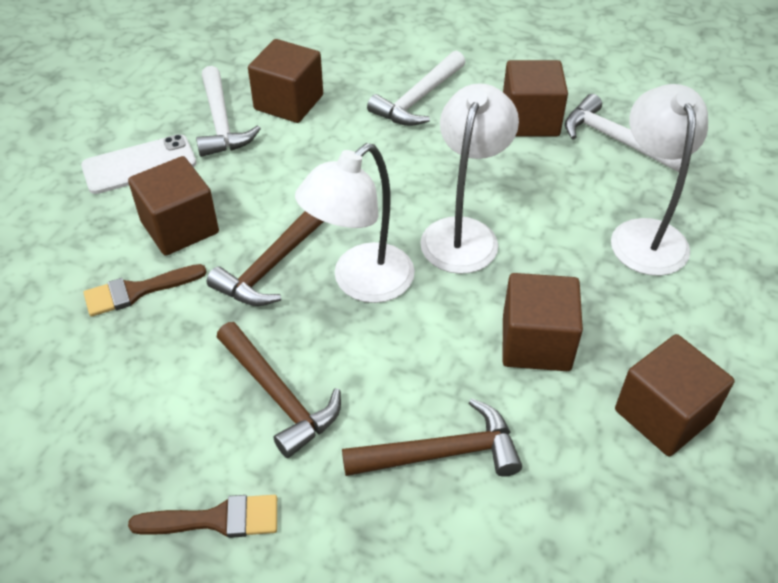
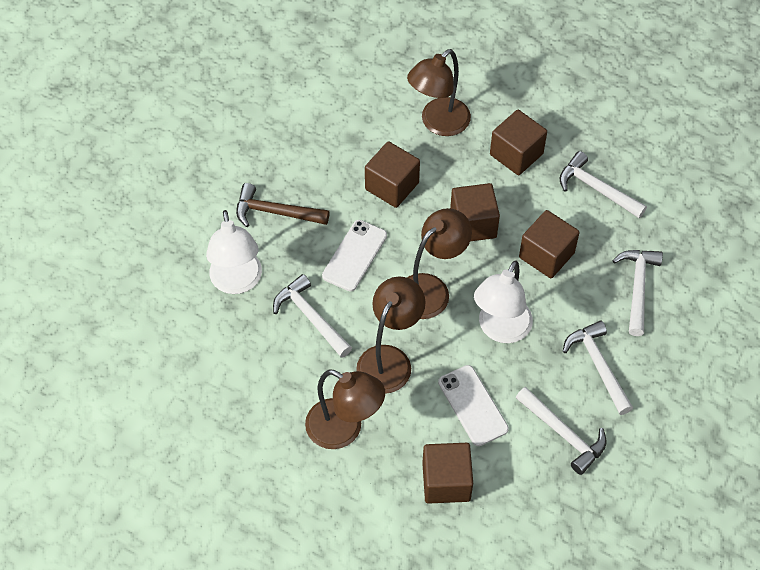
brown brush: [84,264,207,317] [128,495,277,538] = 2 -> none = 0
brown hammer: [207,211,324,306] [217,322,341,458] [342,398,522,477] = 3 -> [236,183,330,227] = 1
brown lamp: none = 0 -> [305,369,385,449] [356,277,426,394] [407,49,471,136] [407,208,472,319] = 4
white hammer: [196,66,261,157] [367,51,465,126] [565,94,682,172] = 3 -> [273,274,352,358] [516,387,606,475] [559,151,647,218] [563,321,633,415] [612,250,663,336] = 5
white lamp: [295,143,415,303] [420,83,519,274] [611,84,708,276] = 3 -> [206,210,262,294] [474,260,533,343] = 2
white phone: [81,134,197,194] = 1 -> [322,220,387,291] [438,365,509,446] = 2

